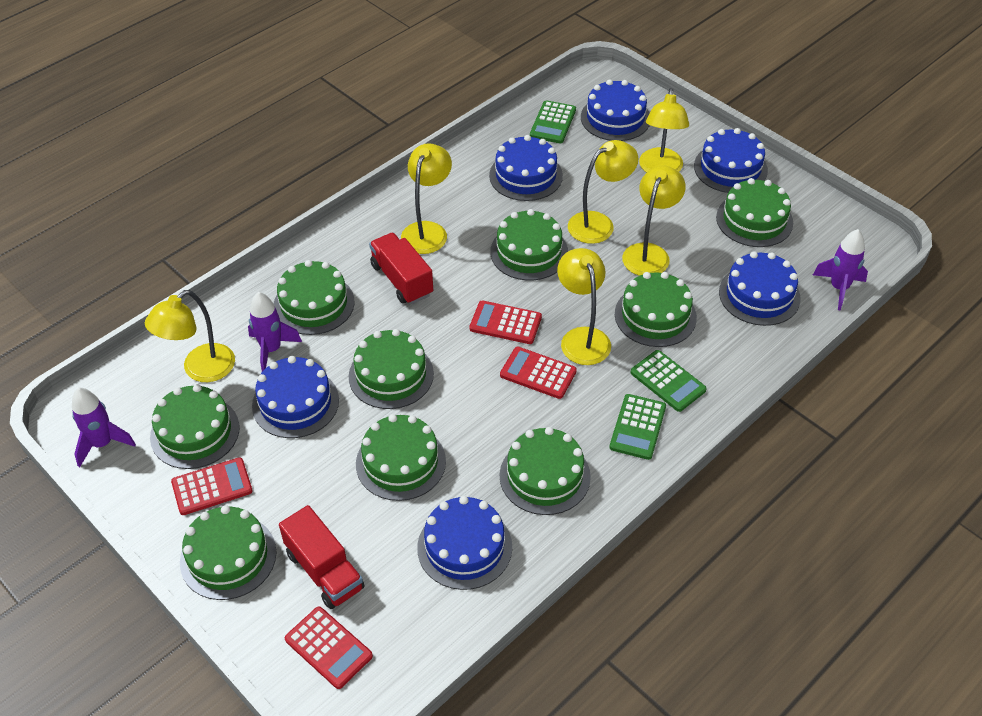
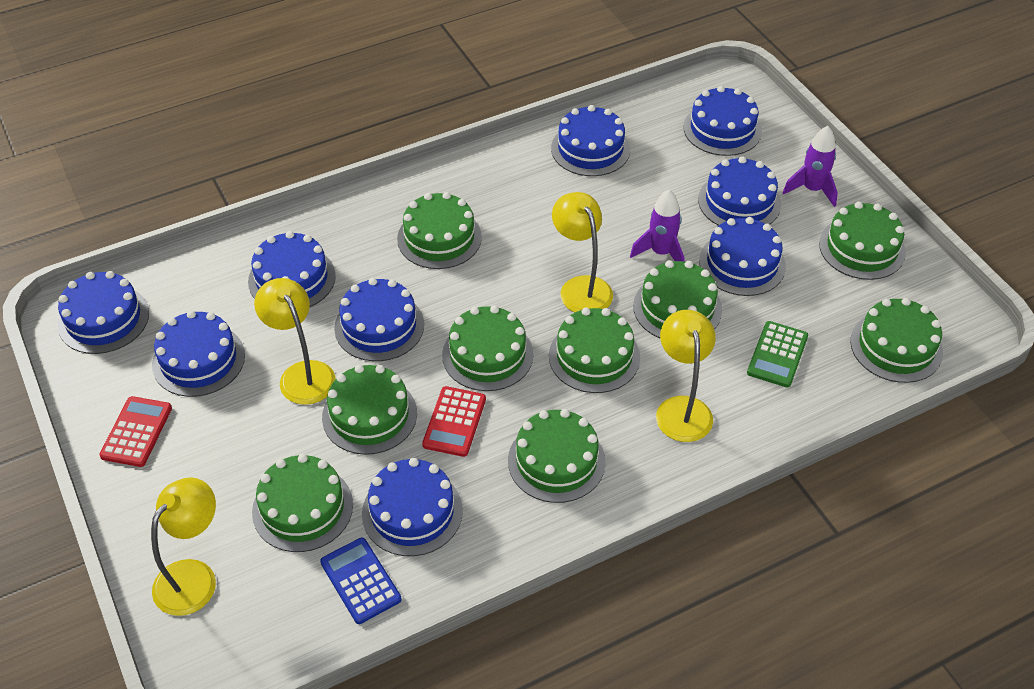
blue cake: [252,356,339,438] [417,496,512,590] [489,135,563,201] [581,79,650,141] [694,128,768,193] [719,251,801,326] = 6 -> [58,271,149,354] [152,310,245,397] [248,231,336,308] [334,278,424,361] [362,458,463,556] [551,105,630,176] [683,86,762,156] [698,156,781,226] [699,217,786,296] = 9
blue calculator: none = 0 -> [320,537,402,624] = 1
green calculator: [530,100,576,144] [609,394,666,460] [630,350,706,412] = 3 -> [747,321,808,388] = 1
purple rocket: [72,388,136,467] [248,292,302,372] [813,229,868,310] = 3 -> [630,190,685,262] [783,126,838,207] = 2
red calculator: [171,457,253,515] [285,607,373,689] [470,301,542,344] [500,347,577,399] = 4 -> [99,396,172,467] [422,386,486,457] = 2
red truck: [279,505,364,609] [369,233,433,304] = 2 -> none = 0
yellow lamp: [145,290,235,382] [401,143,452,254] [557,248,611,365] [568,140,638,244] [622,165,685,276] [639,88,689,173] = 6 -> [151,477,216,616] [254,278,336,405] [552,192,613,312] [656,310,716,442] = 4

